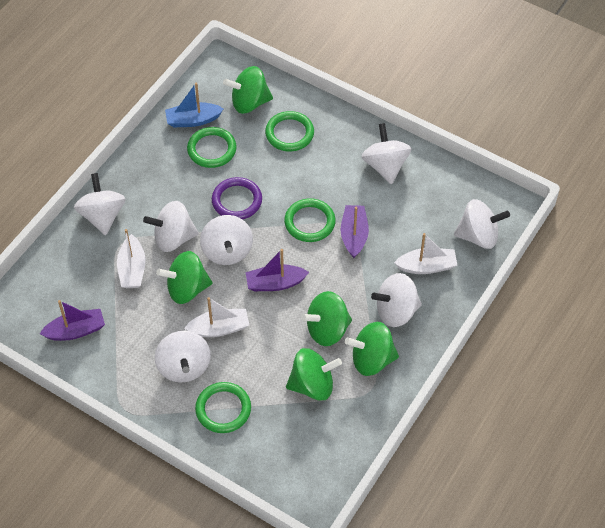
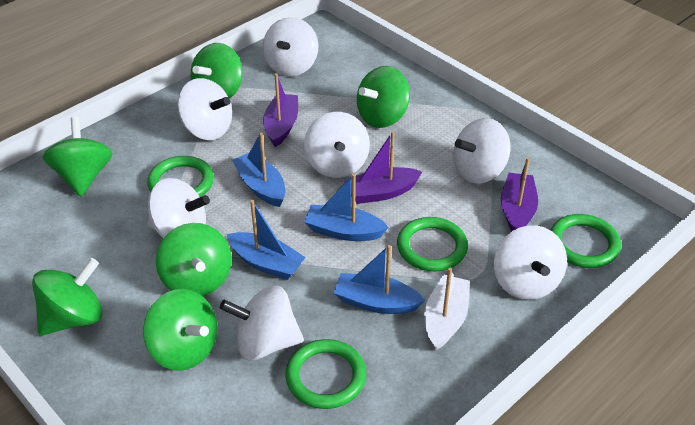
blue boat: [165,83,224,127] = 1 -> [227,200,306,280] [232,133,286,207] [304,173,389,241] [334,245,425,314] = 4
green spinning top: [156,251,213,304] [223,66,273,114] [286,348,342,401] [301,291,352,346] [345,322,399,376] = 5 -> [32,258,103,336] [43,117,112,197] [143,289,217,371] [156,223,232,296] [191,43,243,99] [357,66,410,128] = 6
purple ring: [212,177,262,220] = 1 -> none = 0
white boat: [117,229,146,288] [184,297,249,337] [394,233,457,274] = 3 -> [424,268,470,350] = 1

